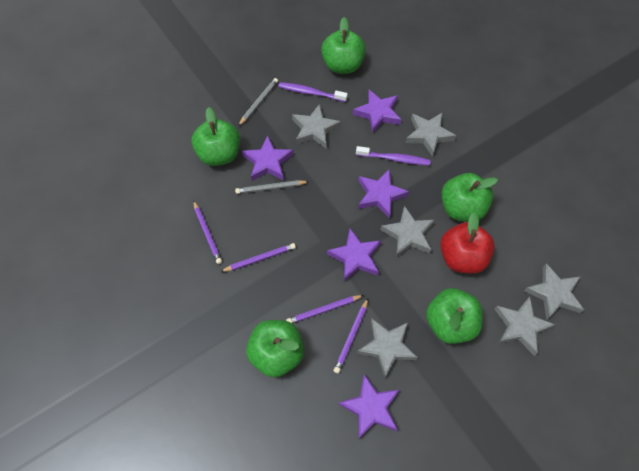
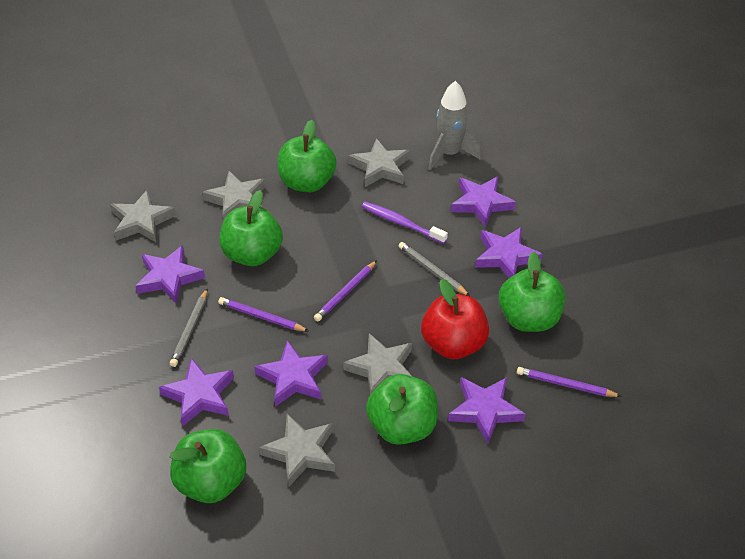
grey rocket: none = 0 -> [428,81,481,170] = 1
grey star: [292,104,341,149] [357,319,418,378] [380,206,435,257] [405,113,456,157] [494,297,555,356] [524,263,584,320] = 6 -> [110,190,176,242] [202,171,266,221] [259,414,335,487] [343,333,412,395] [349,138,410,187] = 5
purple pencil: [193,200,222,264] [220,243,296,272] [286,295,364,323] [334,298,368,373] = 4 -> [218,297,309,331] [314,260,377,321] [517,367,622,397] = 3
purple star: [242,136,293,181] [327,229,381,282] [339,374,399,439] [353,90,402,133] [358,169,409,219] = 5 -> [136,245,205,304] [159,358,234,427] [254,340,328,407] [448,377,525,444] [451,176,516,228] [475,227,542,278] = 6
purple toothbrush: [278,82,348,102] [356,146,431,165] = 2 -> [362,202,448,244] = 1

